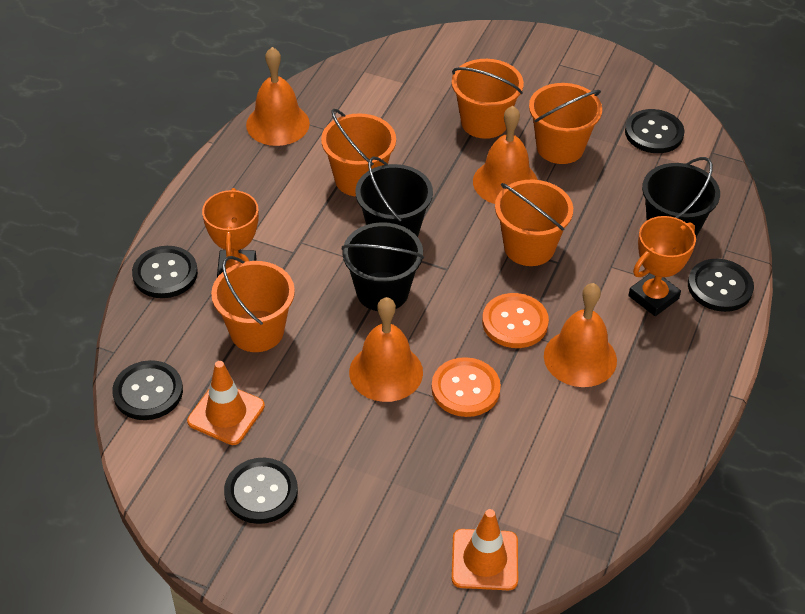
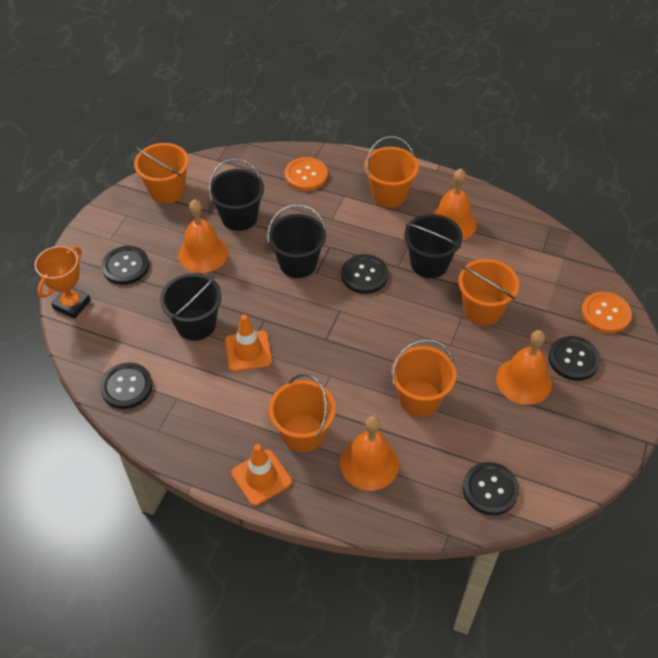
black bucket: [342,222,424,311] [355,157,433,237] [642,157,720,237] = 3 -> [160,273,222,341] [208,159,264,231] [267,204,326,278] [404,214,463,278] = 4
orange trophy: [202,188,259,277] [628,216,696,316] = 2 -> [35,246,91,319] = 1

